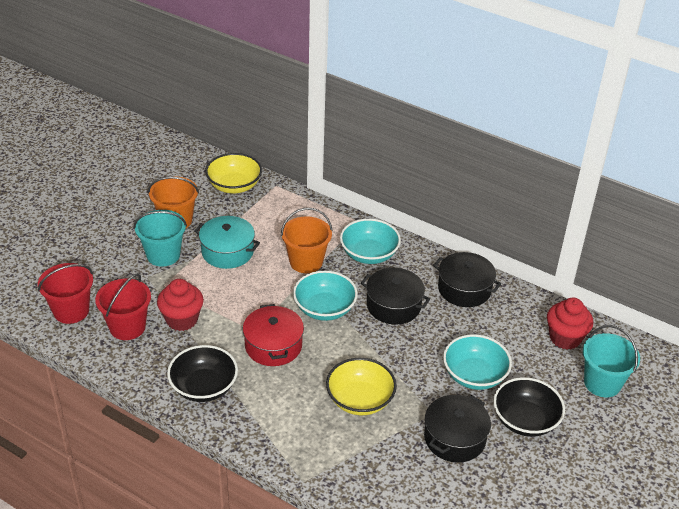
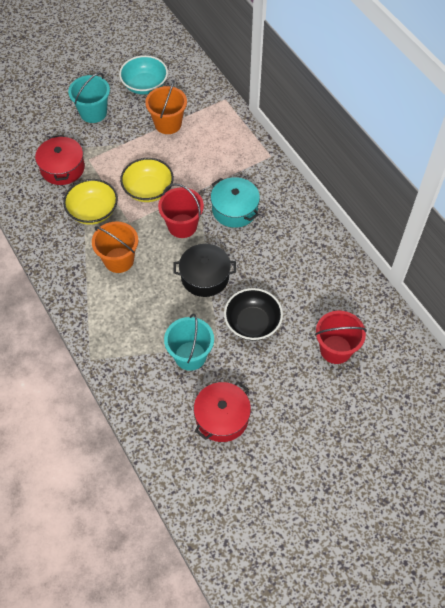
black bowl: [167,345,238,402] [493,377,565,437] = 2 -> [224,288,283,341] = 1
black pot: [361,268,430,325] [424,395,491,462] [433,252,501,307] = 3 -> [173,244,236,297] = 1
red cupcake: [157,279,204,331] [547,298,593,350] = 2 -> none = 0
red pot: [243,304,304,366] = 1 -> [35,135,85,185] [194,381,251,442] = 2
turquoise bowl: [293,271,358,321] [340,219,401,264] [443,334,512,390] = 3 -> [119,55,168,95] = 1

